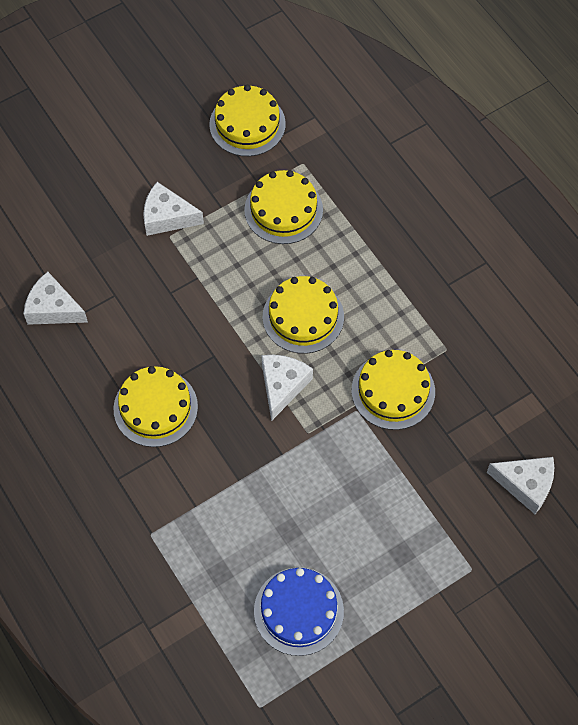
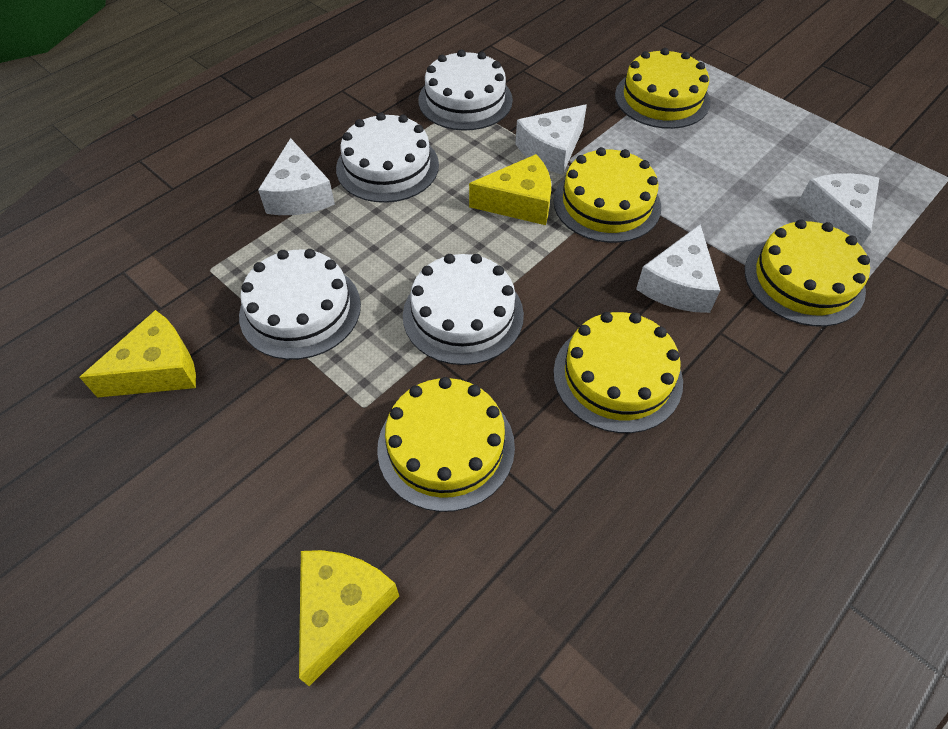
blue cake: [254,567,344,656] = 1 -> none = 0
white cake: none = 0 -> [239,249,361,360] [336,112,439,203] [403,254,524,365] [418,50,513,131] = 4
yellow cheese: none = 0 -> [79,310,196,398] [299,550,399,686] [469,154,551,225] = 3

